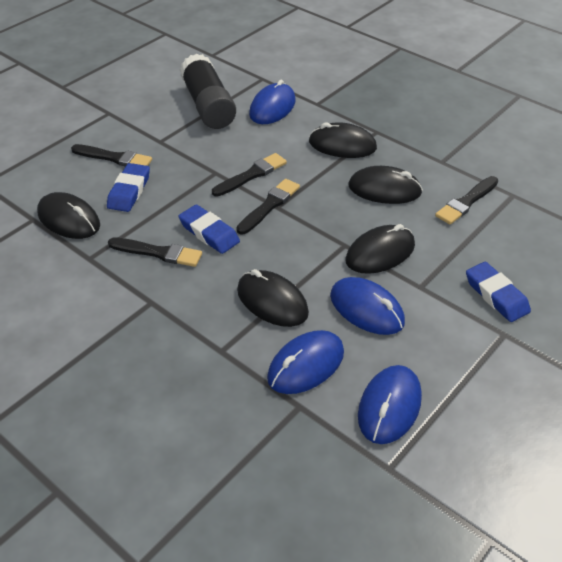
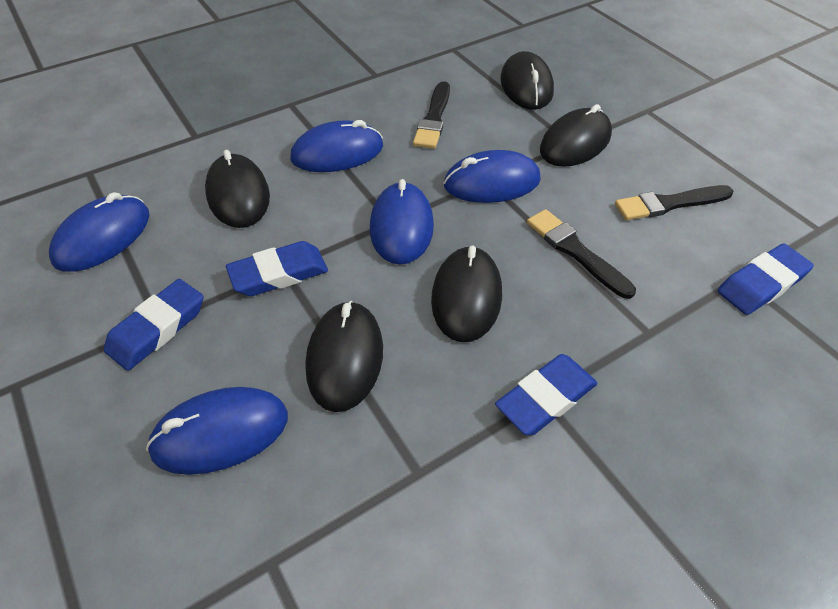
black brush: [71,144,152,167] [108,238,202,267] [212,153,287,197] [236,179,300,234] [435,176,498,224] = 5 -> [413,81,450,149] [527,209,636,299] [615,185,733,220] = 3
black glue stick: [180,54,236,129] = 1 -> none = 0
blue eraser: [107,163,150,212] [178,204,240,254] [466,262,531,322] = 3 -> [104,279,204,371] [226,241,328,296] [495,354,597,435] [718,244,814,315] = 4
blue mouse: [249,80,296,124] [267,330,344,394] [330,277,405,335] [358,365,422,444] = 4 -> [49,192,150,272] [146,387,288,475] [290,120,383,172] [370,179,434,265] [444,150,541,203] = 5

